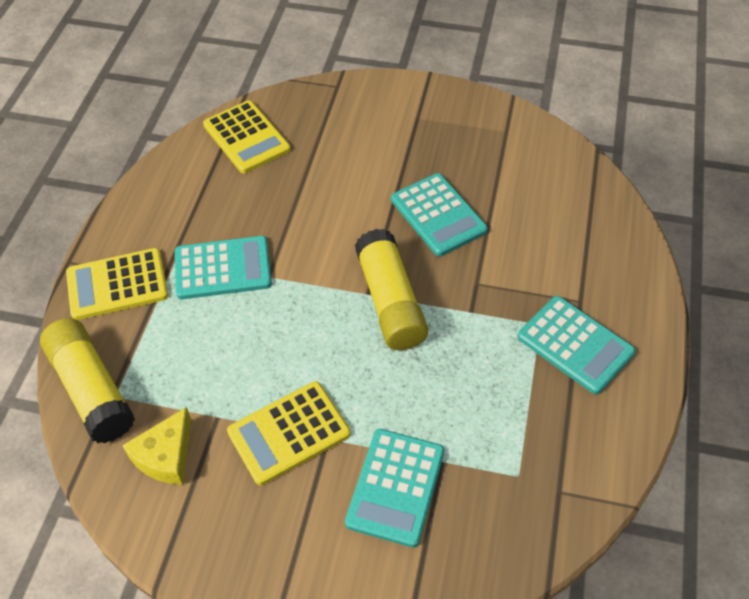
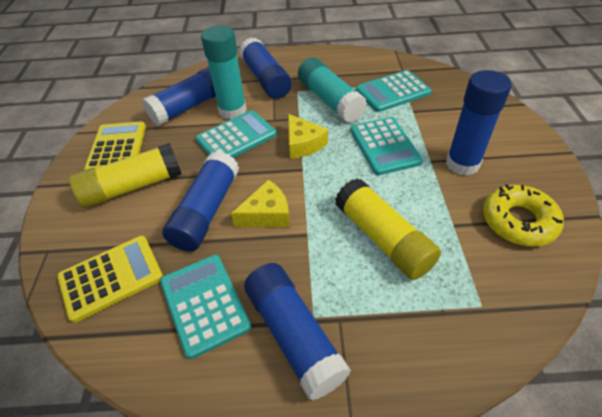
blue glue stick: none = 0 -> [142,67,216,126] [162,151,239,251] [239,37,292,99] [244,263,351,400] [446,70,511,176] = 5
turquoise glue stick: none = 0 -> [201,25,247,120] [298,58,367,123] = 2
yellow calculator: [66,248,168,320] [203,100,291,173] [227,381,351,486] = 3 -> [57,236,163,323] [84,122,146,170] = 2
yellow cheese: [122,407,191,485] = 1 -> [231,180,290,227] [288,114,328,159] = 2
yellow donut: none = 0 -> [483,184,564,247] = 1

